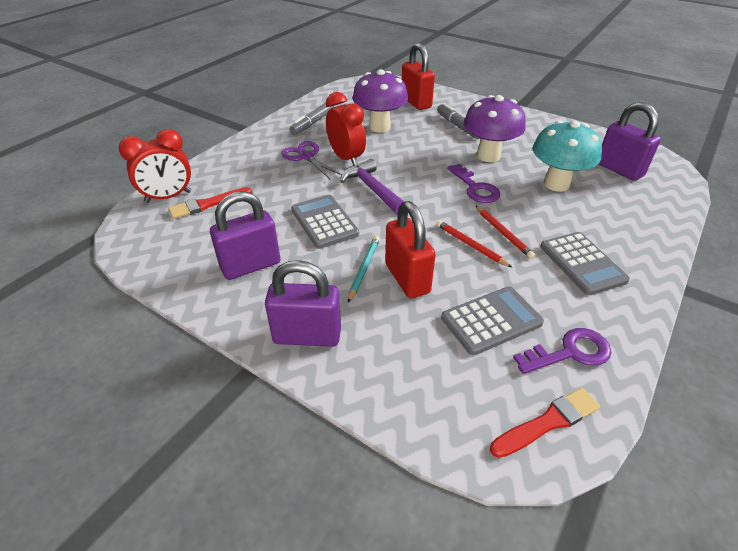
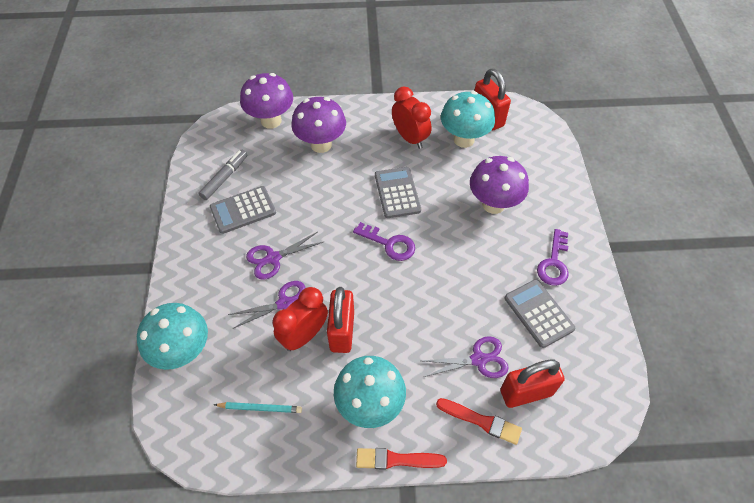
grey marker: [290,103,334,135] [437,103,480,139] = 2 -> [199,150,247,200] = 1
purple hammer: [340,159,404,214] = 1 -> none = 0
purple mushroom: [352,69,408,133] [463,95,526,162] = 2 -> [240,73,293,129] [291,97,346,153] [470,156,529,214] = 3
purple padlock: [210,191,280,280] [265,260,341,347] [599,102,661,181] = 3 -> none = 0
purple scissors: [281,141,342,180] = 1 -> [228,281,306,329] [246,232,323,280] [423,336,509,378] = 3
red padlock: [385,201,436,299] [402,43,435,110] = 2 -> [327,287,354,353] [474,69,511,130] [500,360,565,408] = 3
red pencil: [436,220,512,267] [475,205,535,259] = 2 -> none = 0
turquoise mushroom: [532,120,602,192] = 1 -> [137,303,208,370] [334,356,406,428] [441,91,495,148] = 3

